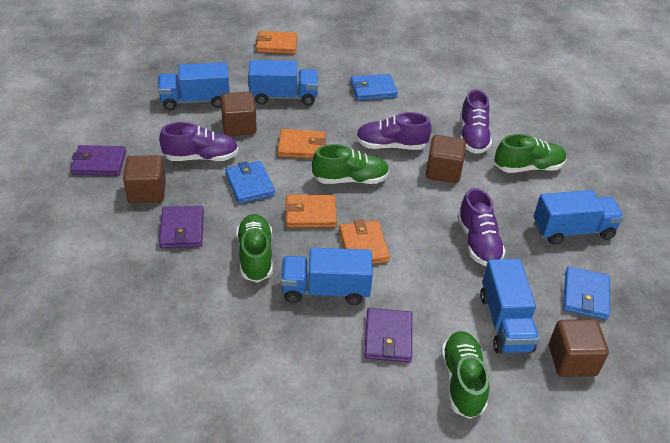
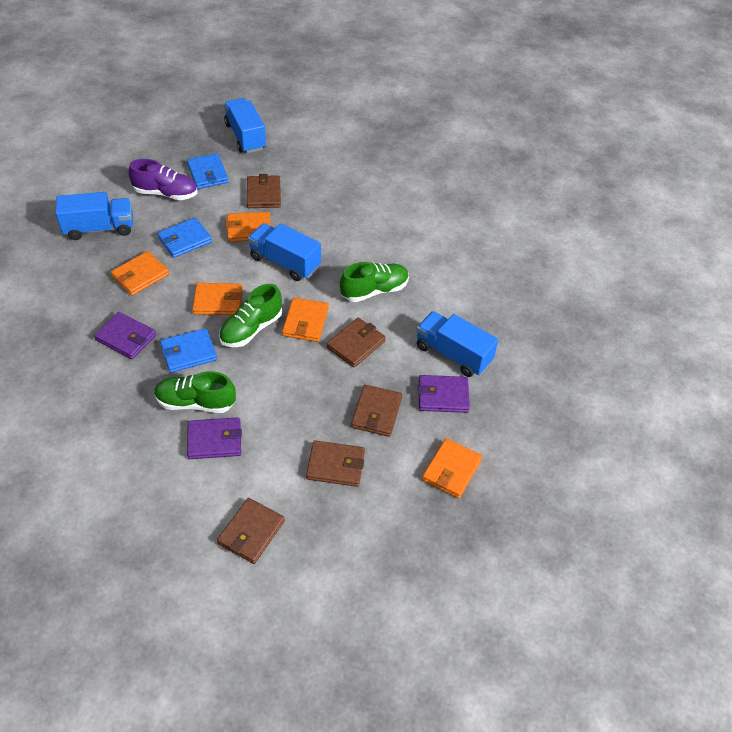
blue truck: [158,62,230,110] [248,60,318,105] [281,248,373,305] [480,259,540,354] [534,190,624,245] = 5 -> [55,192,133,240] [224,98,266,153] [248,223,321,281] [417,311,498,377] = 4
brown cube: [123,155,166,203] [220,91,257,136] [426,135,466,183] [549,319,609,377] = 4 -> none = 0
brown wallet: none = 0 -> [217,498,285,564] [247,174,281,208] [306,440,365,487] [327,318,386,367] [351,385,402,437] = 5
green shoe: [236,214,273,283] [312,144,389,184] [441,331,490,419] [495,134,567,173] = 4 -> [154,371,236,413] [219,284,282,347] [340,262,409,302] = 3
orange wallet: [256,31,297,54] [277,129,326,159] [285,195,337,227] [339,220,390,264] = 4 -> [111,251,169,296] [192,283,243,315] [226,212,271,242] [282,298,328,342] [422,438,482,498] = 5
purple shoe: [159,122,239,161] [356,112,432,150] [457,188,506,266] [460,89,492,154] = 4 -> [129,159,197,200] = 1

